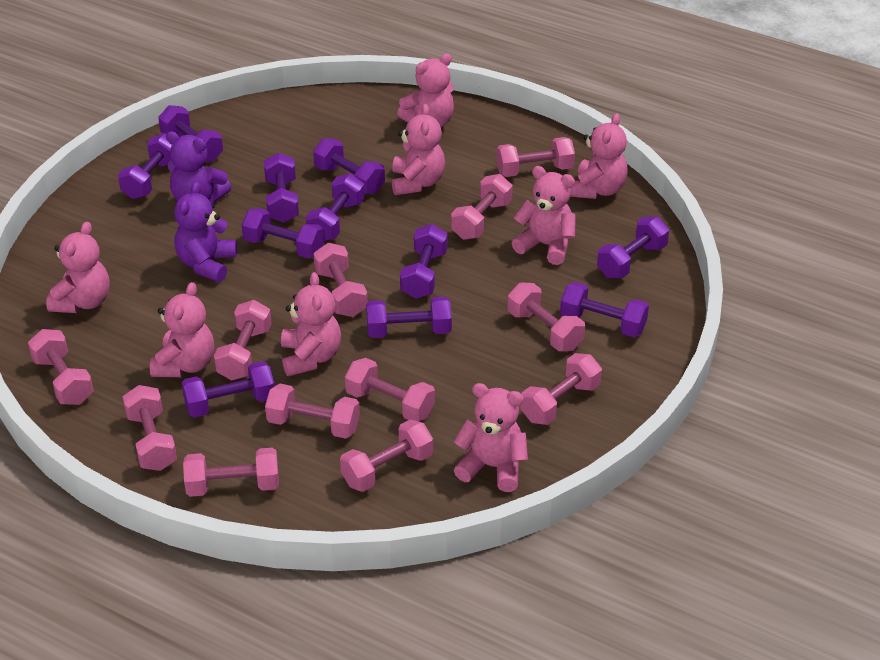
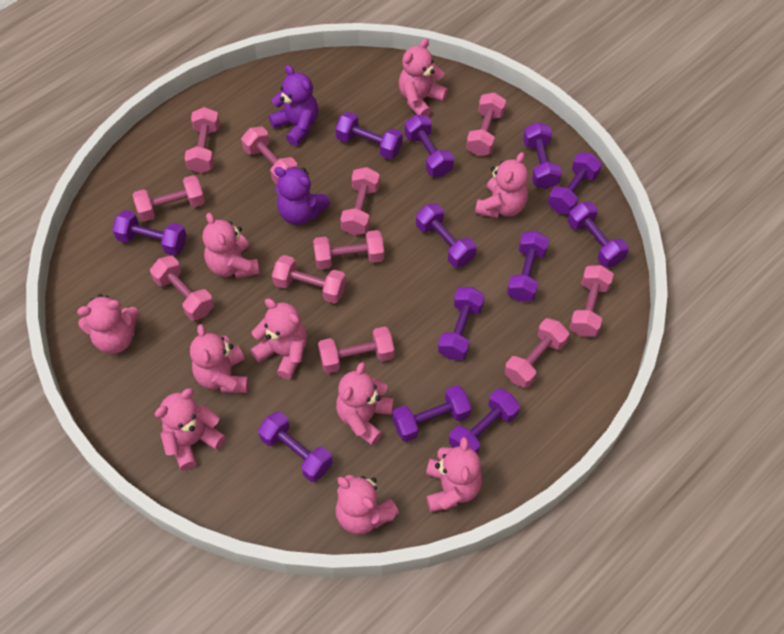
pink dumbbell: [28,329,94,405] [123,385,177,471] [183,448,279,497] [214,300,271,381] [265,384,360,439] [313,243,367,317] [340,419,433,492] [345,358,435,421] [451,174,513,240] [496,137,575,177] [507,283,585,351] [521,353,602,425] = 12 -> [133,175,205,222] [150,256,214,321] [184,107,220,173] [241,127,298,185] [272,255,346,304] [313,230,384,270] [318,326,394,373] [340,167,380,235] [466,92,506,156] [504,318,569,388] [569,265,614,337] = 11
pink teddy bear: [46,222,109,313] [150,282,214,377] [281,272,341,376] [392,104,445,195] [397,54,454,127] [454,383,528,492] [512,166,576,265] [570,113,628,199] = 8 -> [77,294,139,354] [155,388,226,470] [190,324,249,393] [203,213,260,278] [250,298,307,379] [335,475,399,535] [336,362,394,446] [399,38,448,116] [426,437,482,513] [475,152,528,218] = 10
purple dumbbell: [118,133,172,199] [158,105,223,162] [182,361,275,418] [242,208,325,258] [264,153,299,223] [306,173,365,241] [313,138,385,194] [366,297,452,338] [400,224,448,299] [560,282,649,337] [597,216,669,278] = 11 -> [112,210,187,256] [258,411,333,482] [335,112,403,159] [392,385,471,442] [405,115,454,177] [416,203,477,267] [438,287,485,360] [449,388,520,454] [507,231,549,302] [523,122,562,189] [548,153,602,215] [568,202,629,267] = 12

